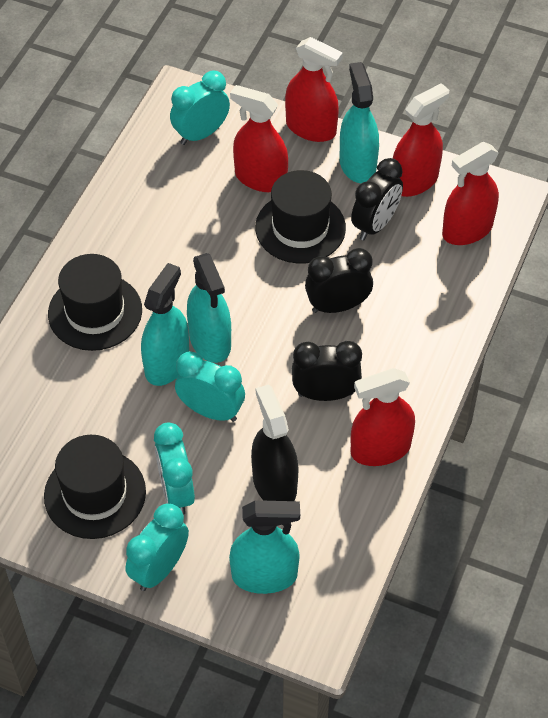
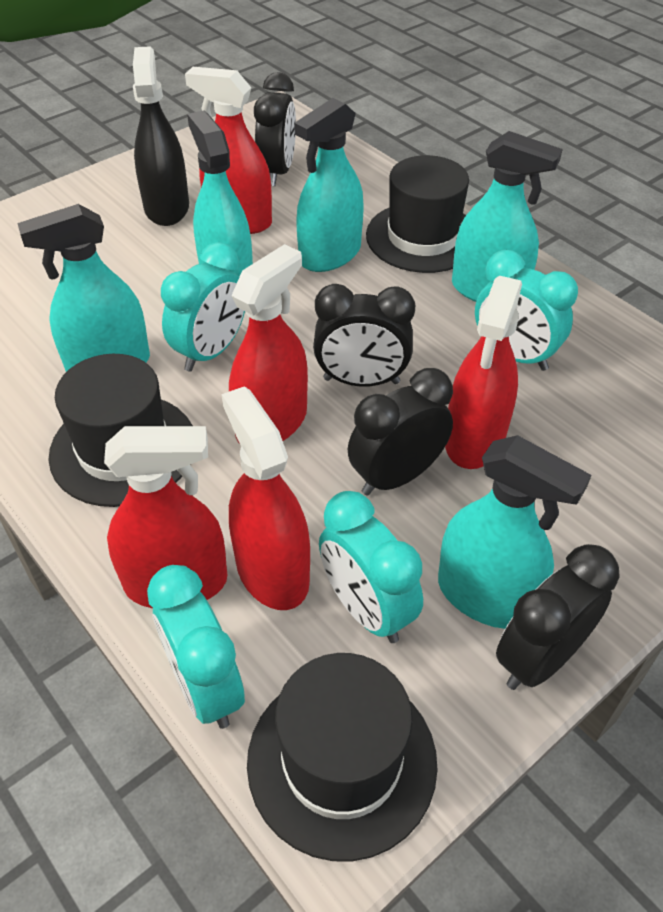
black clock: [292,341,362,401] [305,248,373,313] [351,158,403,240] = 3 -> [254,72,296,186] [313,284,415,387] [348,368,453,496] [496,544,620,690] = 4
turquoise spray bottle: [141,263,189,386] [187,253,231,363] [229,500,300,594] [340,62,379,183] = 4 -> [17,204,150,372] [187,110,253,277] [294,98,364,272] [438,435,591,629] [452,131,563,302] = 5

